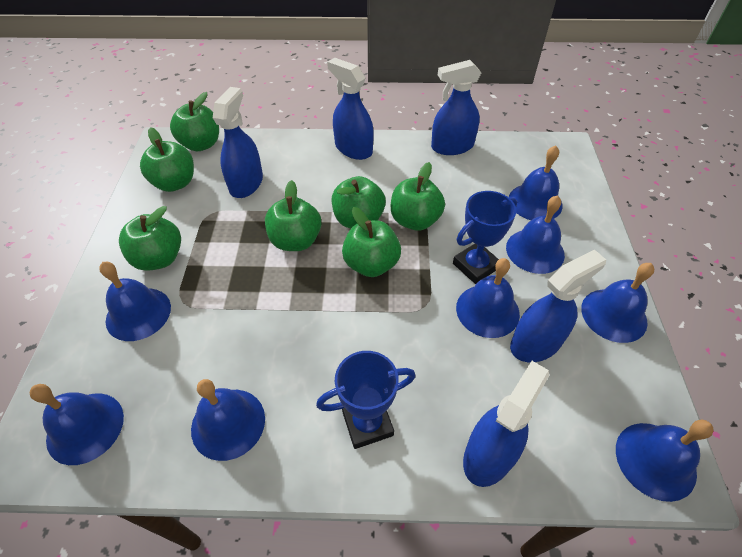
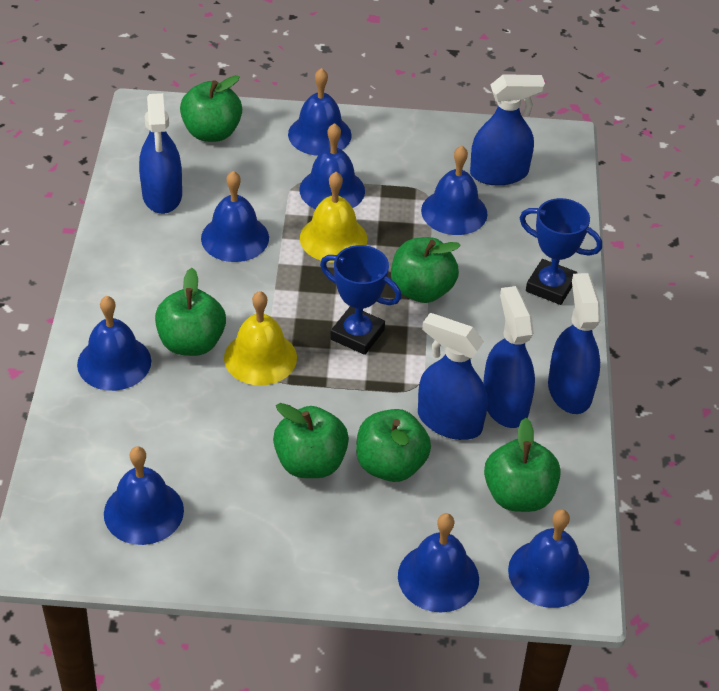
green apple: [119,206,181,271] [140,127,194,192] [170,92,219,151] [265,180,321,251] [332,176,386,228] [342,207,401,277] [391,162,445,231] = 7 -> [155,268,226,356] [180,75,242,142] [273,403,349,478] [356,409,431,482] [391,237,461,303] [484,418,561,512] = 6
yellow bell: none = 0 -> [224,291,297,385] [300,172,367,263] = 2

